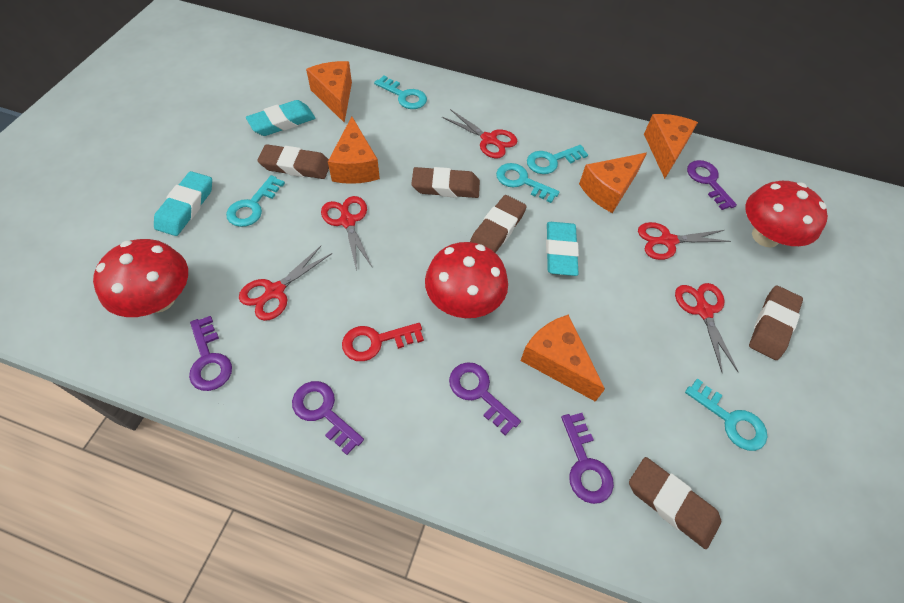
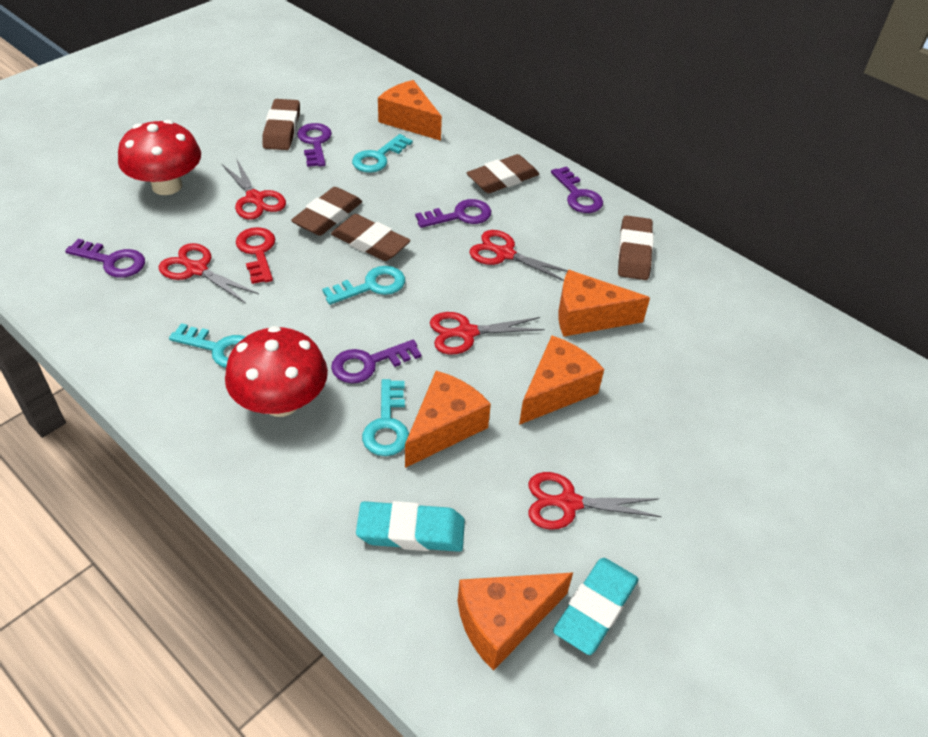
red mushroom: [93,239,188,317] [425,242,508,318] [745,181,828,248] = 3 -> [118,120,201,195] [225,326,328,417] = 2
turquoise eraser: [154,171,212,236] [246,100,315,136] [546,222,579,276] = 3 -> [356,501,465,552] [553,558,639,655] = 2
turquoise key: [226,175,285,227] [374,75,427,109] [496,163,559,203] [527,145,588,174] [685,378,767,451] = 5 -> [169,323,246,368] [322,266,405,305] [352,134,413,173] [362,379,409,456] = 4

